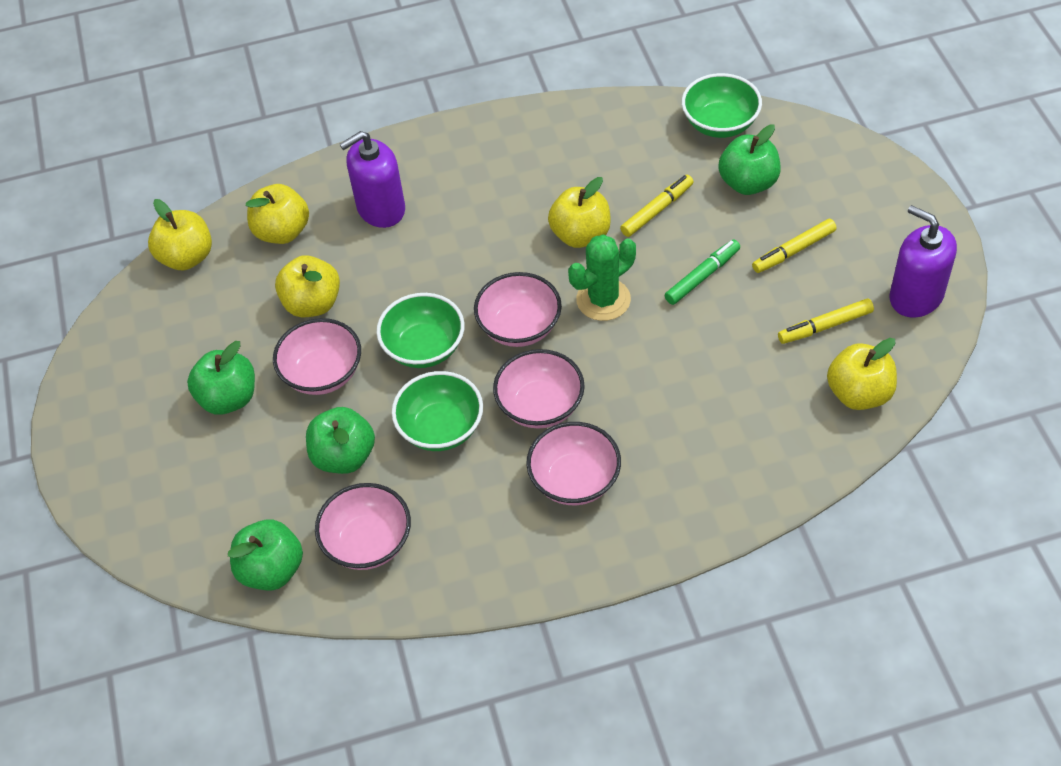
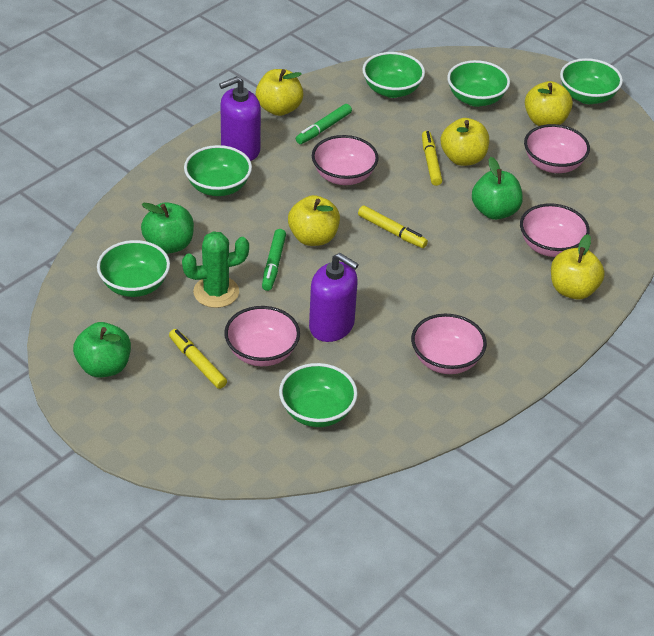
green apple: [187,341,255,415] [228,520,303,591] [306,407,375,474] [718,124,781,195] = 4 -> [73,322,131,378] [141,202,194,254] [472,157,523,220] = 3
green bowl: [376,293,465,368] [392,371,483,451] [682,73,762,138] = 3 -> [97,240,170,297] [184,145,252,196] [279,363,357,427] [362,52,425,98] [447,60,510,107] [560,58,623,104] = 6
green marker: [665,239,740,305] = 1 -> [262,229,286,291] [296,104,352,144] = 2

